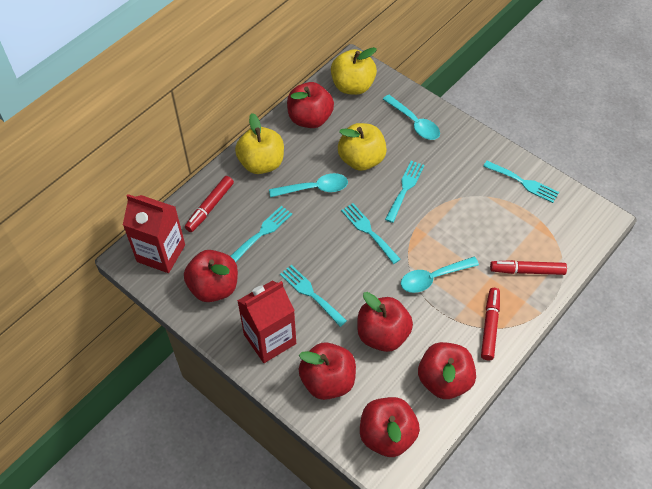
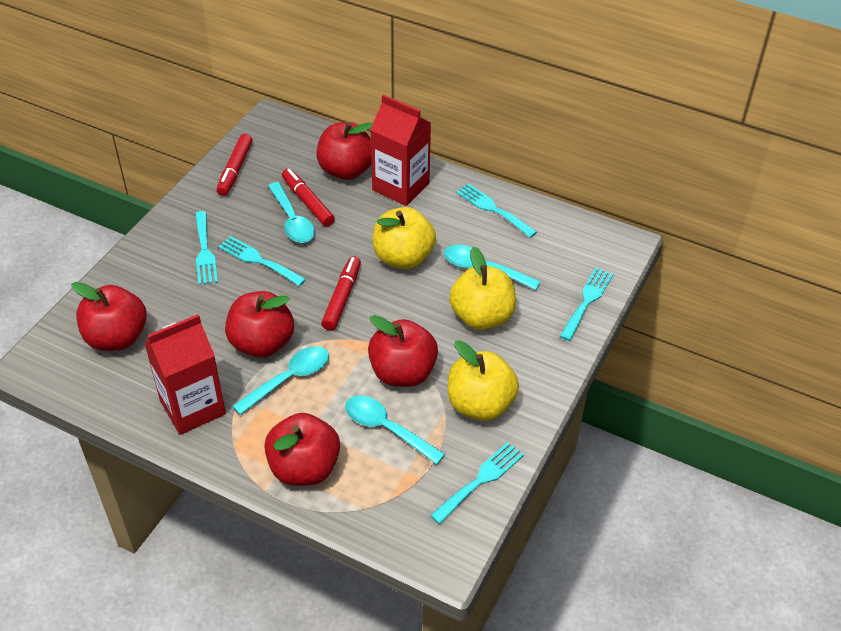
red apple: [184,250,238,302] [287,82,334,128] [299,342,356,400] [357,292,413,352] [360,397,420,457] [418,342,476,399] = 6 -> [71,282,147,351] [225,291,294,357] [264,413,340,486] [317,122,373,180] [368,315,438,387] = 5
turquoise spoon: [269,173,348,198] [383,95,440,140] [401,257,479,293] = 3 -> [232,346,329,415] [268,182,315,243] [345,396,445,465] [444,245,541,290] = 4

